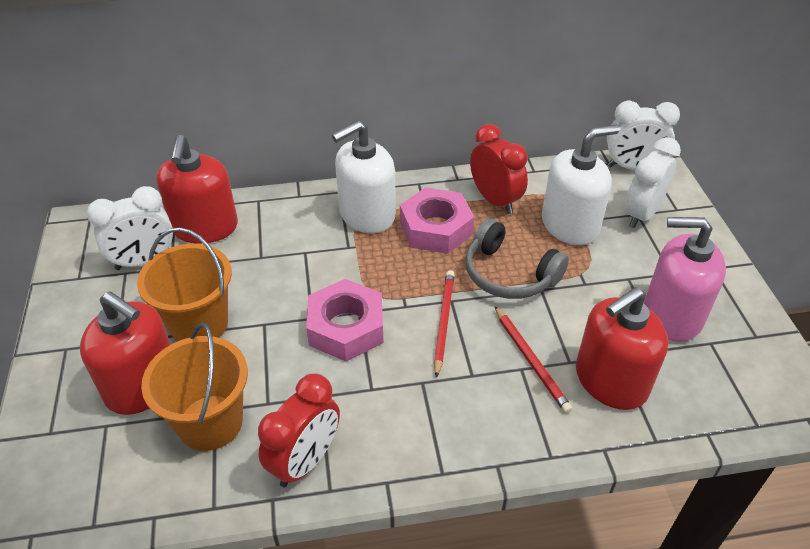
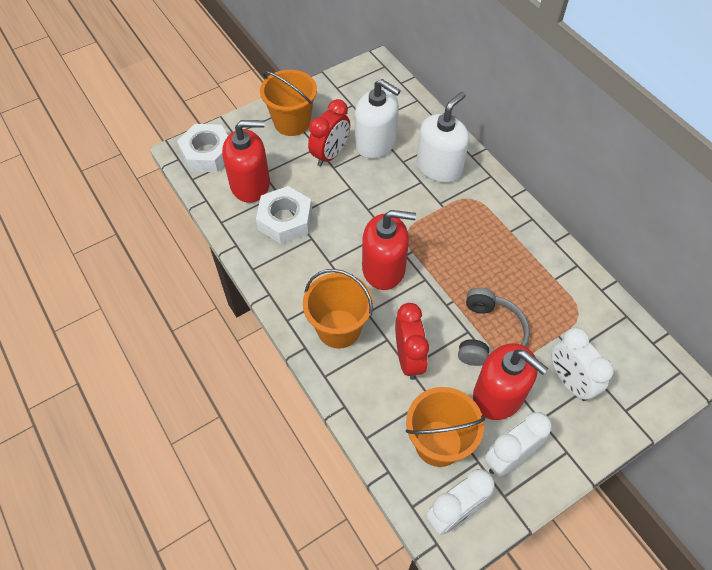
orange bucket: [137,227,232,341] [141,323,248,451] = 2 -> [260,70,317,136] [303,269,373,349] [406,387,486,467] = 3
pink nut: [306,279,383,361] [400,187,474,254] = 2 -> none = 0
pink soap dispenser: [644,217,726,342] = 1 -> none = 0
red pencil: [434,270,455,378] [495,306,572,413] = 2 -> none = 0
white nut: none = 0 -> [177,124,228,172] [256,186,312,244] = 2

